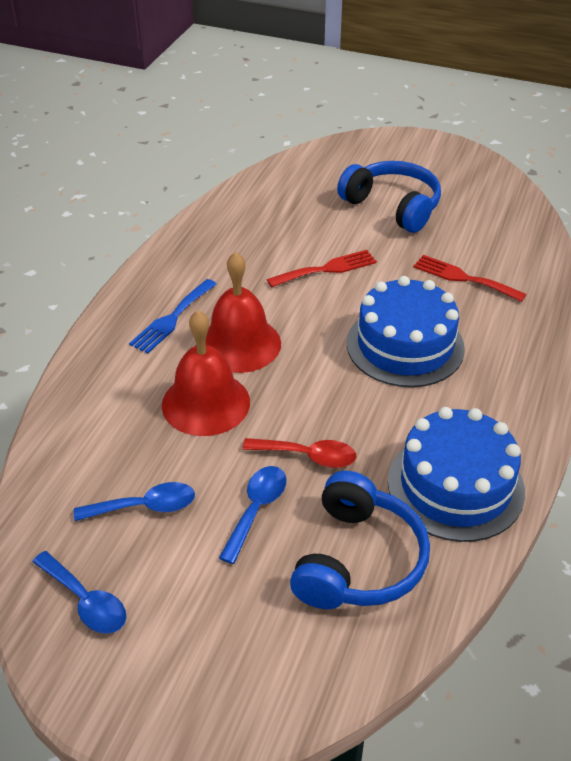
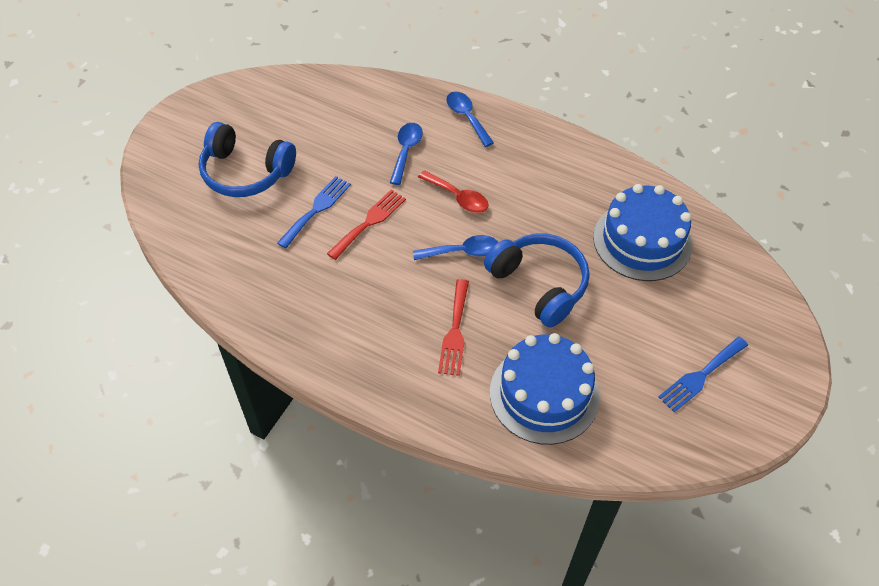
blue fork: [129,279,217,354] = 1 -> [277,176,351,249] [658,337,748,412] = 2
red bell: [162,310,250,436] [206,252,281,373] = 2 -> none = 0

